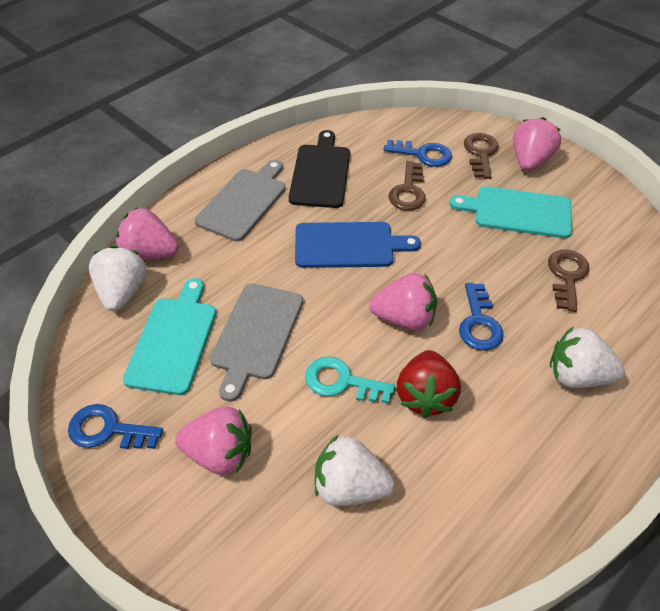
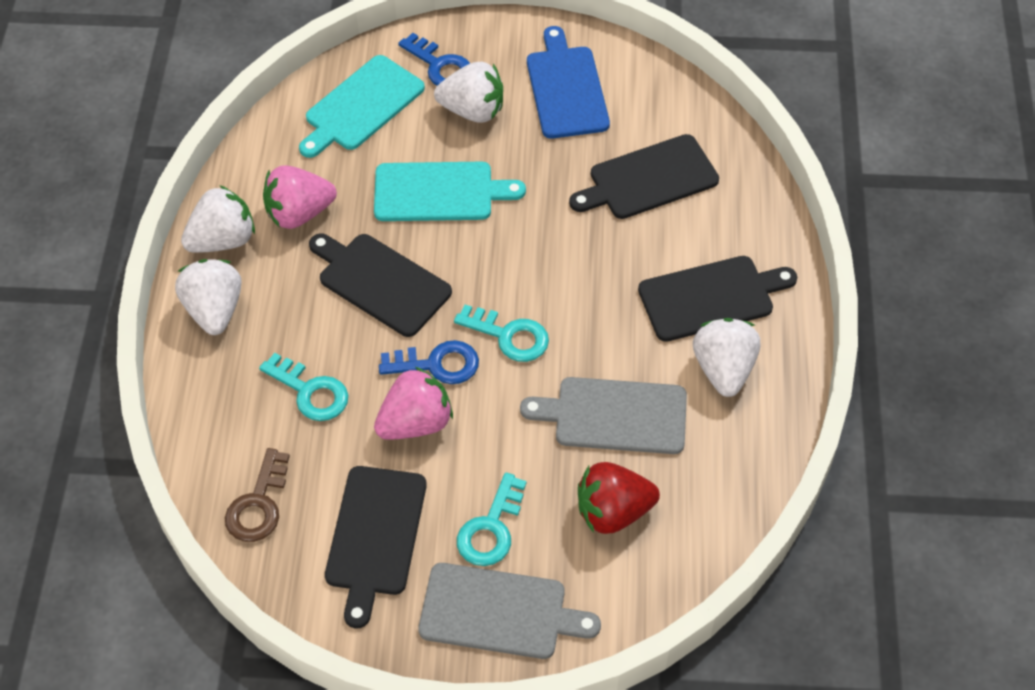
black cutting board: [289,130,350,208] = 1 -> [309,233,452,337] [325,466,427,628] [569,134,719,219] [638,256,797,342] = 4
blue key: [68,404,163,449] [383,140,452,167] [459,283,504,351] = 3 -> [379,340,479,384] [398,33,470,86] = 2
brown key: [388,161,426,211] [464,133,499,179] [548,250,590,312] = 3 -> [225,448,290,542] = 1
pink strawberry: [116,207,179,260] [175,407,252,475] [369,273,437,331] [513,117,561,171] = 4 -> [263,165,337,229] [374,367,453,440] = 2
turquoise key: [305,357,395,404] = 1 -> [259,353,348,421] [454,305,549,362] [457,472,527,566] = 3
white strawberry: [89,246,147,311] [314,435,394,506] [550,326,625,388] = 3 -> [175,259,242,335] [181,185,255,253] [434,62,503,123] [693,318,761,397] = 4

